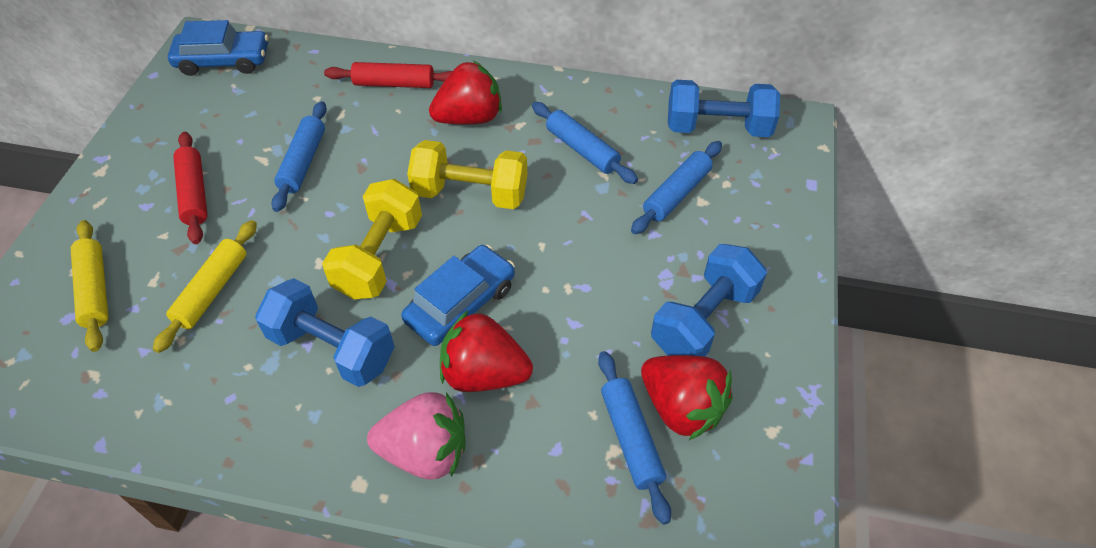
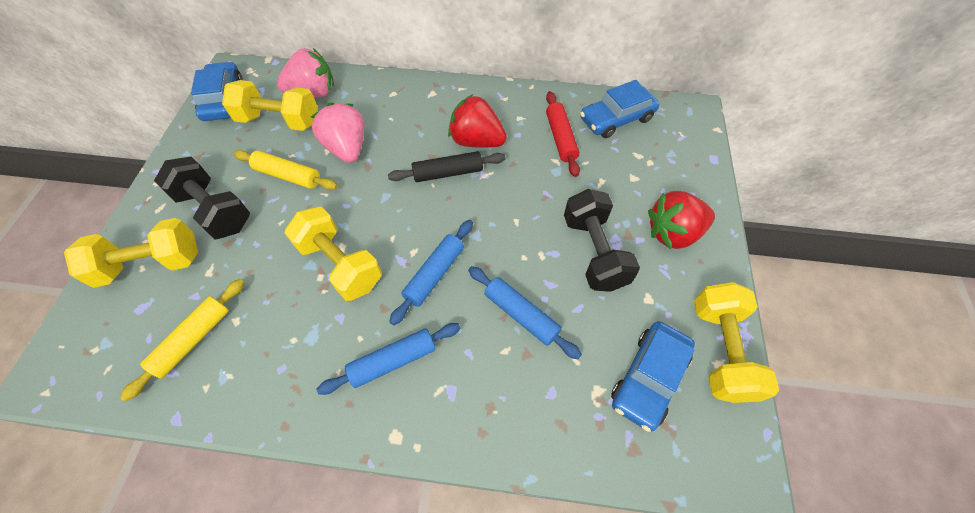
black dumbbell: none = 0 -> [154,157,250,240] [564,189,640,292] = 2
black rolling pin: none = 0 -> [388,151,506,182] = 1
blue car: [168,20,269,76] [401,245,515,346] = 2 -> [191,61,243,121] [580,80,659,138] [611,321,695,432] = 3
blue dumbbell: [255,278,395,387] [651,244,767,357] [668,80,780,137] = 3 -> none = 0
blue rolling pin: [271,101,327,212] [532,102,638,184] [598,351,671,525] [631,141,722,234] = 4 -> [316,323,461,395] [389,220,473,325] [468,266,582,359] = 3
pink strawberry: [367,392,466,480] = 1 -> [277,48,334,98] [311,103,364,163] = 2
red rolling pin: [173,132,207,244] [324,62,452,88] = 2 -> [546,91,580,177] = 1
red strawberry: [429,60,502,124] [440,311,533,392] [641,355,733,440] = 3 -> [448,94,507,148] [648,191,715,249] = 2
yellow dumbbell: [322,179,422,299] [407,140,527,209] = 2 -> [64,218,198,288] [222,80,318,131] [284,207,382,301] [694,282,779,403] = 4

